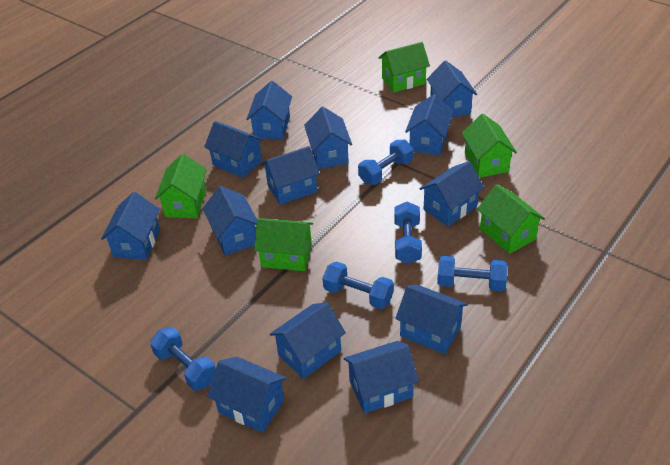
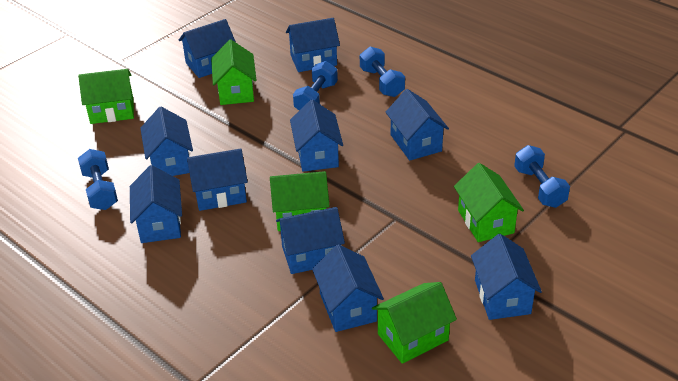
blue dumbbell: [150,327,216,391] [322,261,394,309] [358,140,413,185] [394,202,422,264] [437,256,508,291] = 5 -> [78,149,118,210] [293,61,338,110] [360,46,405,97] [514,145,570,208] = 4
blue house: [101,192,160,260] [202,186,257,255] [204,121,264,178] [207,357,287,433] [246,81,292,139] [261,146,320,205] [270,302,346,379] [304,107,352,169] [344,341,419,414] [395,285,468,354] [405,94,454,156] [419,161,484,226] [427,61,477,118] = 13 -> [130,165,182,243] [140,107,193,176] [178,19,236,78] [187,148,248,211] [276,207,345,274] [286,18,340,72] [290,100,343,172] [312,244,384,332] [386,89,449,161] [471,234,542,320] = 10

